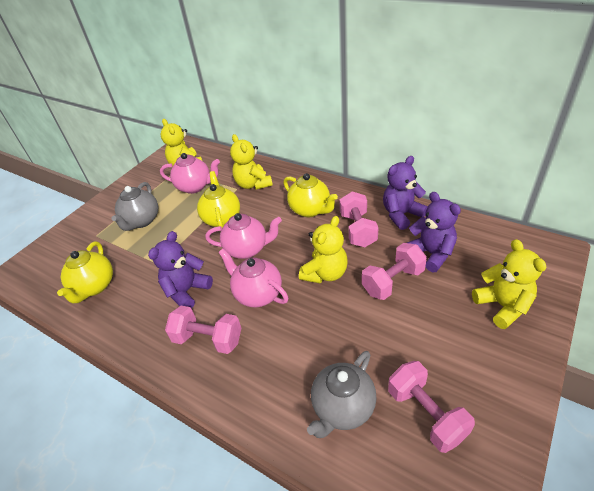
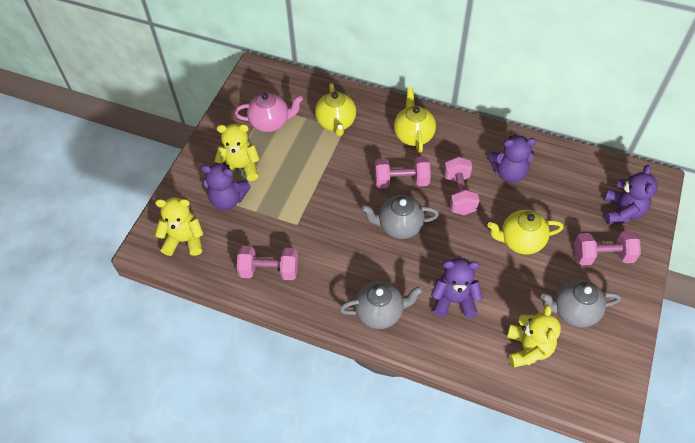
grey teapot: [111,182,158,231] [307,351,377,438] = 2 -> [340,281,423,329] [361,195,439,239] [541,279,621,328] = 3
pink teapot: [160,153,220,194] [205,213,282,259] [218,249,289,307] = 3 -> [234,92,303,132] = 1
purple teddy bear: [148,231,213,309] [383,156,428,230] [407,192,461,272] = 3 -> [201,162,251,210] [431,258,483,318] [488,135,537,183] [604,165,658,225] = 4
yellow teddy bear: [161,119,202,167] [230,134,273,190] [299,216,348,284] [472,239,546,329] = 4 -> [155,197,204,256] [215,124,260,181] [507,305,561,368] = 3

